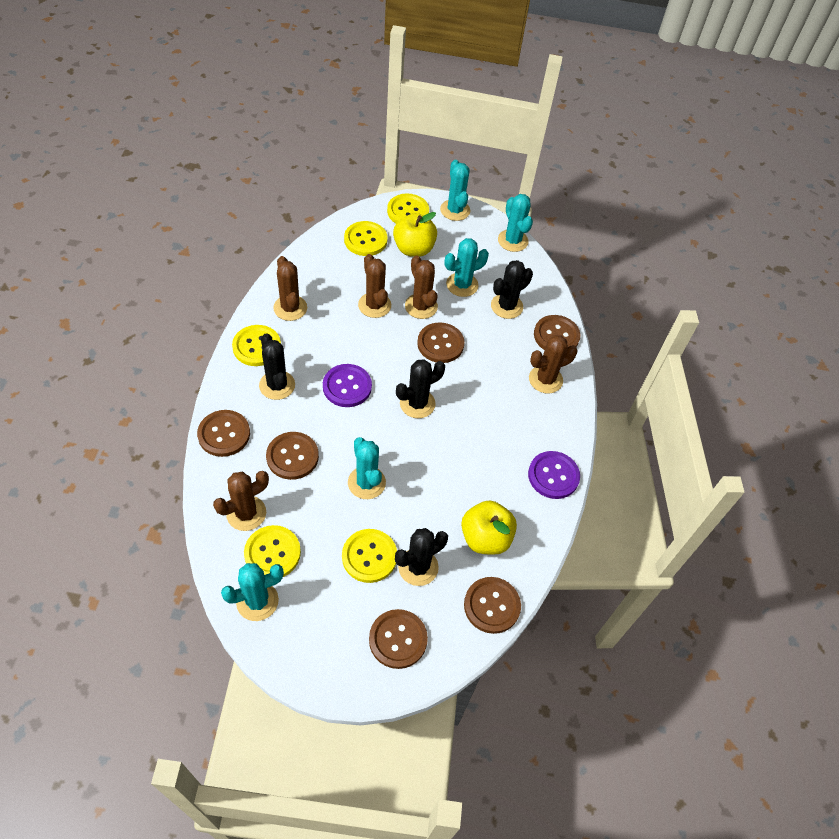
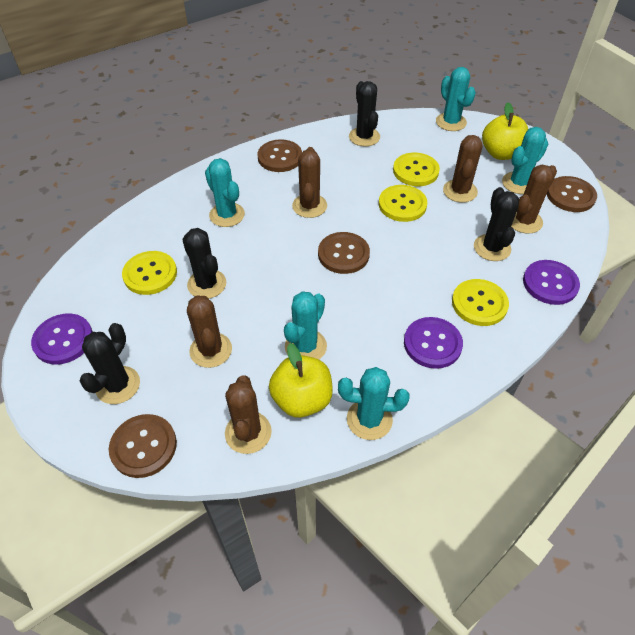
brown button: [197,410,250,457] [266,432,319,480] [369,609,428,669] [417,322,465,363] [464,577,521,634] [534,315,581,350] = 6 -> [109,414,177,478] [258,139,302,172] [318,232,370,274] [547,176,597,212] = 4
purple button: [323,364,372,407] [528,451,580,499] = 2 -> [31,313,93,365] [404,317,463,369] [523,260,580,305] = 3
yellow button: [232,325,281,366] [244,525,301,577] [342,529,397,583] [344,221,388,256] [387,193,429,224] = 5 -> [122,251,177,295] [379,185,427,222] [393,153,440,186] [452,279,509,326] = 4

